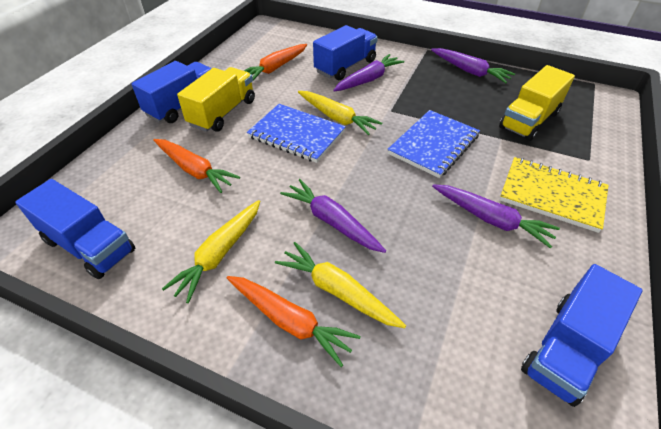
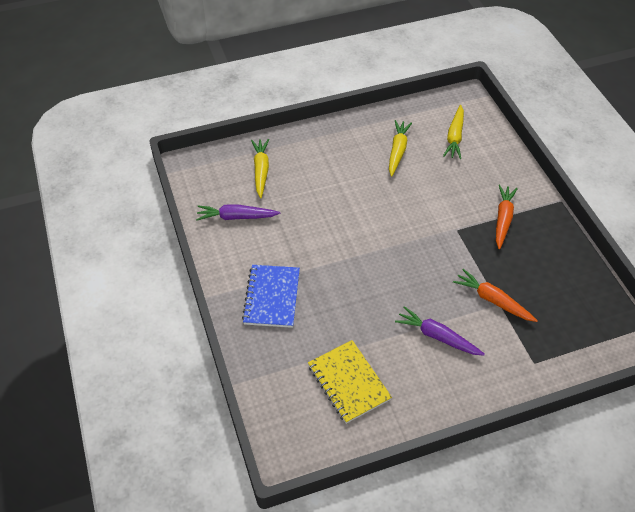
blue notebook: [247,104,346,163] [388,110,480,178] = 2 -> [242,265,300,328] = 1
blue truck: [15,179,135,279] [131,61,212,123] [313,25,378,80] [521,264,642,407] = 4 -> none = 0
orange carrot: [153,139,240,193] [227,276,361,367] [244,44,307,82] = 3 -> [453,269,538,322] [496,185,518,249] = 2
purple carrot: [280,179,386,253] [333,54,404,92] [431,48,515,83] [432,184,560,249] = 4 -> [196,204,280,220] [395,306,485,356] = 2
yellow truck: [177,67,255,132] [499,65,575,141] = 2 -> none = 0

